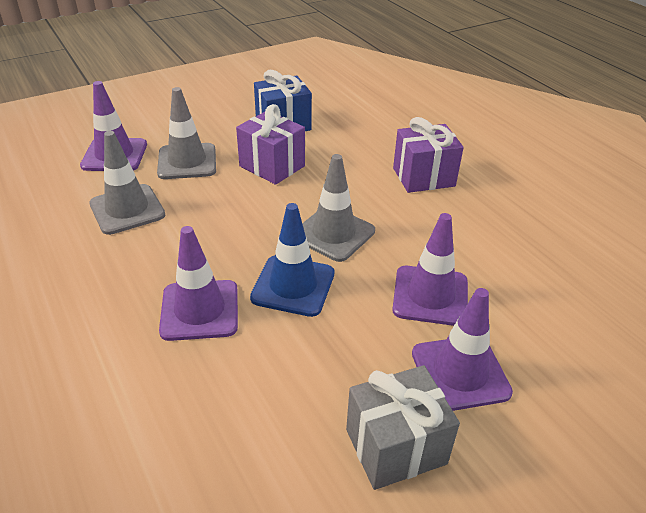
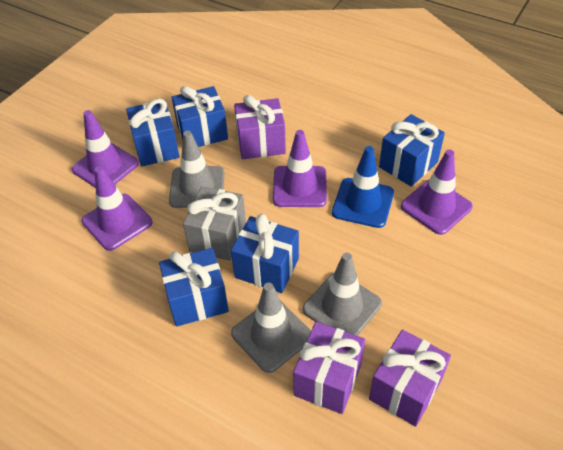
blue gift: [254,70,312,131] = 1 -> [126,99,180,166] [159,248,229,327] [172,86,228,147] [231,214,299,293] [379,114,445,187] = 5
purple gift: [236,104,305,185] [393,117,464,193] = 2 -> [234,95,286,159] [293,322,365,414] [369,330,451,427] = 3

